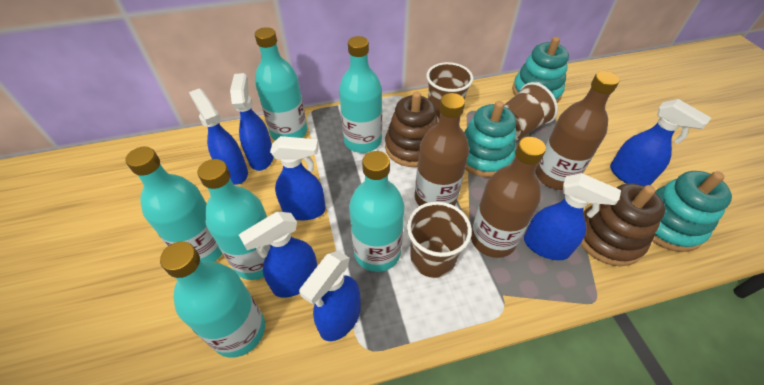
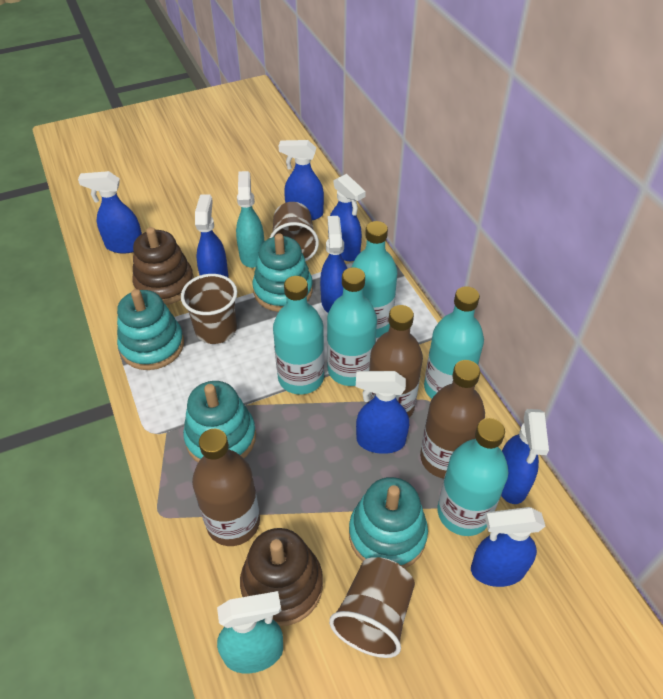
blue spray bottle: [189,88,248,185] [230,73,274,171] [239,212,317,298] [270,136,326,221] [299,251,361,341] [524,173,621,260] [610,99,711,186] = 7 -> [78,171,142,254] [195,194,228,277] [279,140,324,220] [320,216,347,313] [328,174,366,261] [356,371,409,454] [471,507,545,587] [501,409,549,504] = 8
turquoise bottle: [125,147,223,262] [160,241,265,358] [198,159,270,280] [255,27,307,141] [339,36,382,153] [349,151,405,272] = 6 -> [273,276,324,395] [327,267,377,386] [351,221,398,338] [424,286,484,399] [438,418,508,536] = 5
turquoise spray bottle: none = 0 -> [217,591,283,673] [236,171,264,268] = 2
turquoise stacking toy: [464,101,516,177] [512,37,569,103] [652,171,732,252] = 3 -> [117,289,184,370] [183,381,256,462] [252,233,313,312] [349,477,428,568] = 4

